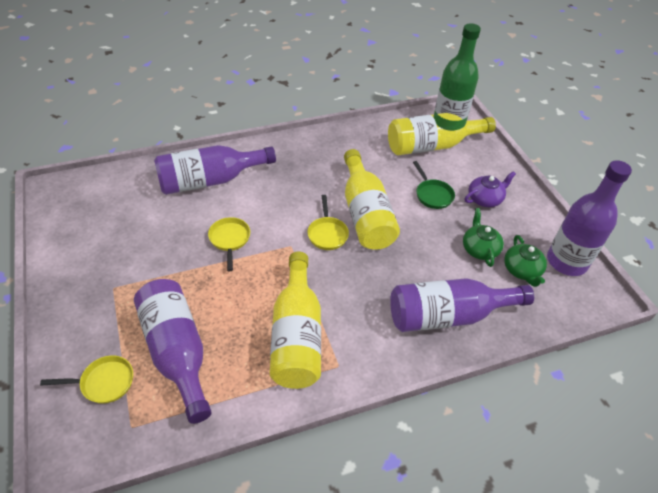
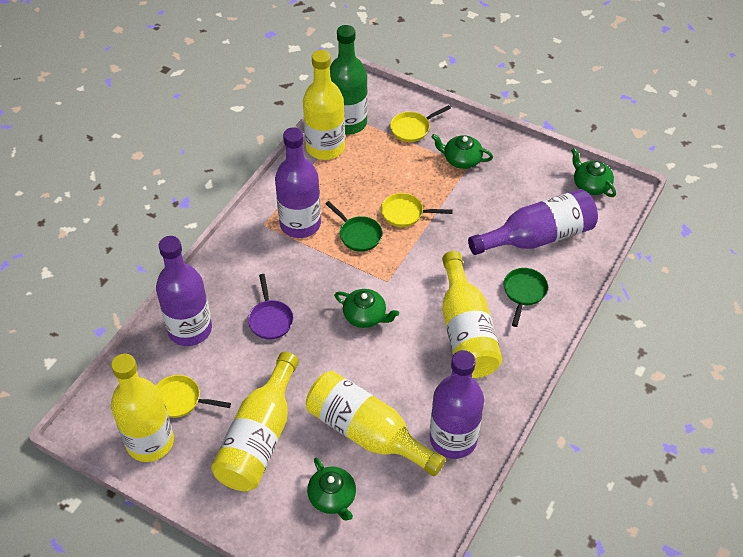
green pan: [413,161,455,209] = 1 -> [325,201,382,252] [504,268,548,327] = 2
green teapot: [463,208,504,267] [504,235,547,287] = 2 -> [307,458,356,521] [334,289,399,328] [432,134,493,169] [571,148,616,197] = 4
purple pan: none = 0 -> [248,274,293,339] = 1
purple teapot: [465,171,516,207] = 1 -> none = 0
yellow bottle: [270,252,321,389] [344,149,400,250] [388,113,496,155] = 3 -> [111,354,174,462] [211,352,299,491] [303,50,345,160] [306,371,446,476] [442,251,502,378] = 5

